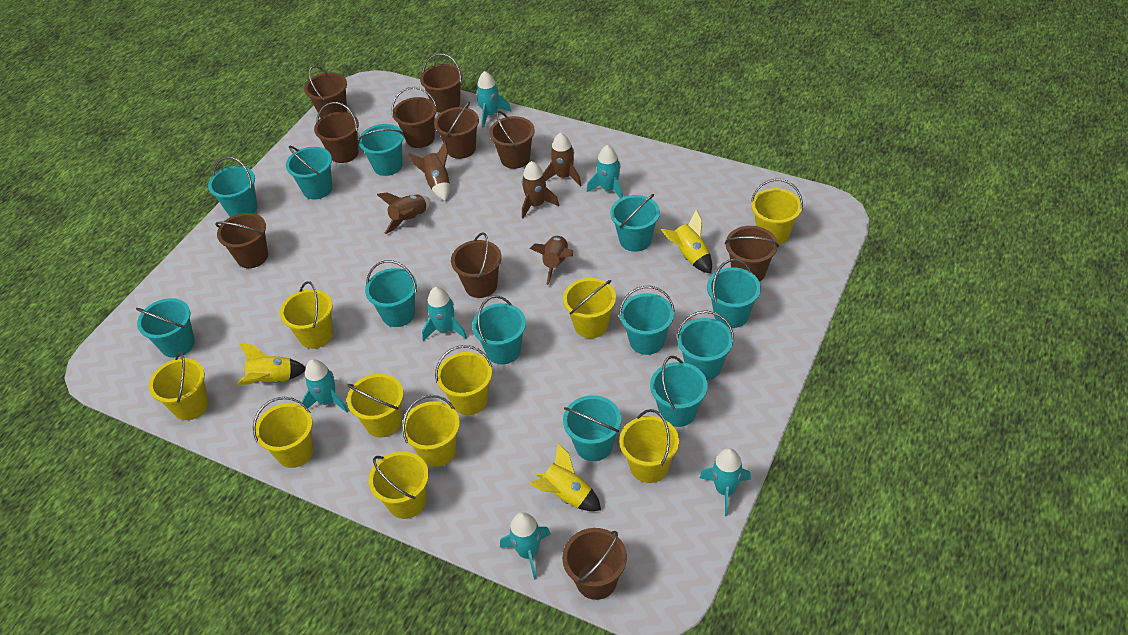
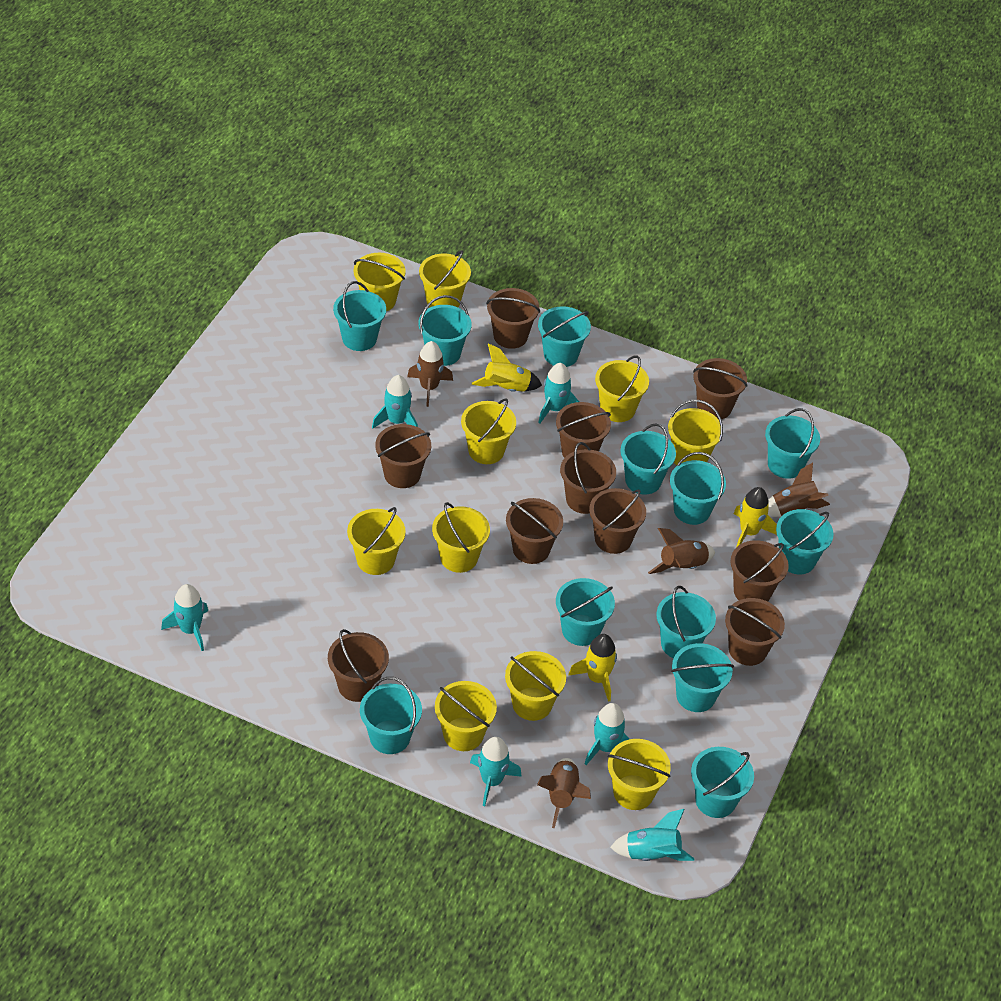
brown rocket: [377,192,431,234] [408,141,450,201] [522,161,559,219] [530,236,573,285] [543,133,582,186] = 5 -> [407,341,453,407] [537,758,591,828] [648,528,715,574] [768,462,830,517] = 4

